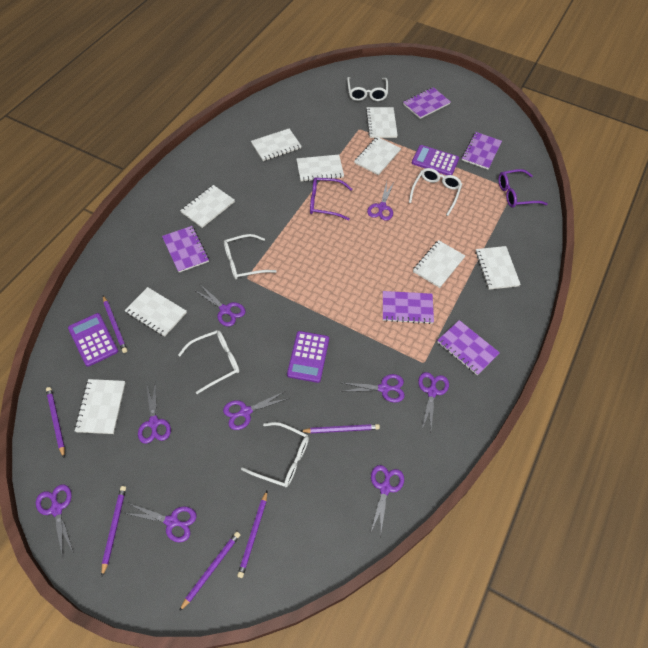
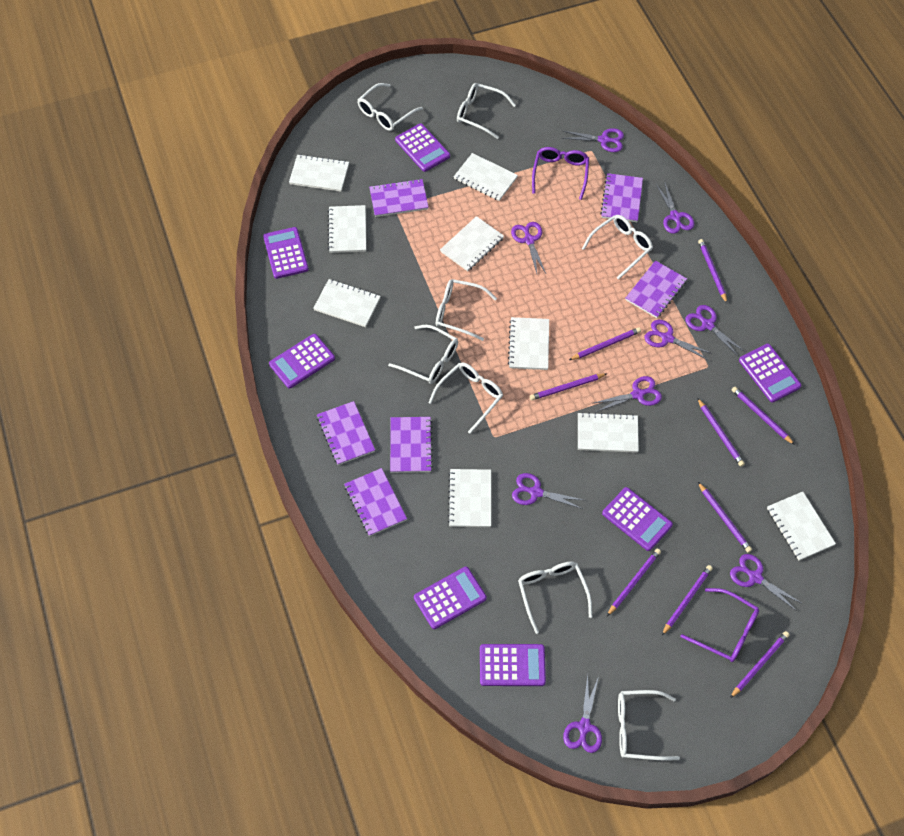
purple calculator: [68,313,118,367] [287,331,329,383] [412,145,459,175] = 3 -> [263,227,309,279] [269,334,335,389] [395,123,450,172] [414,567,487,629] [480,644,546,686] [602,487,673,551] [739,344,802,403] = 7
purple notebook: [162,226,209,273] [383,291,434,324] [403,87,451,119] [437,320,500,375] [462,132,502,169] = 5 -> [317,401,375,465] [344,468,407,536] [369,179,429,217] [390,417,433,473] [600,173,643,222] [625,260,687,318] = 6
purple pencil: [46,387,65,458] [102,486,126,576] [103,296,127,353] [179,532,240,611] [237,491,267,578] [301,424,380,433] = 6 -> [530,373,607,401] [569,327,641,360] [607,548,661,616] [662,565,713,635] [697,398,745,467] [698,239,727,303] [698,482,752,553] [730,631,790,698] [732,387,795,445] = 9
white glasses: [178,330,239,394] [224,234,277,280] [241,422,309,487] [347,77,388,101] [409,168,462,216] = 5 -> [358,83,423,131] [388,325,458,384] [428,362,503,434] [436,279,497,341] [457,83,516,139] [518,562,592,634] [582,215,653,280] [618,690,680,761] = 8

